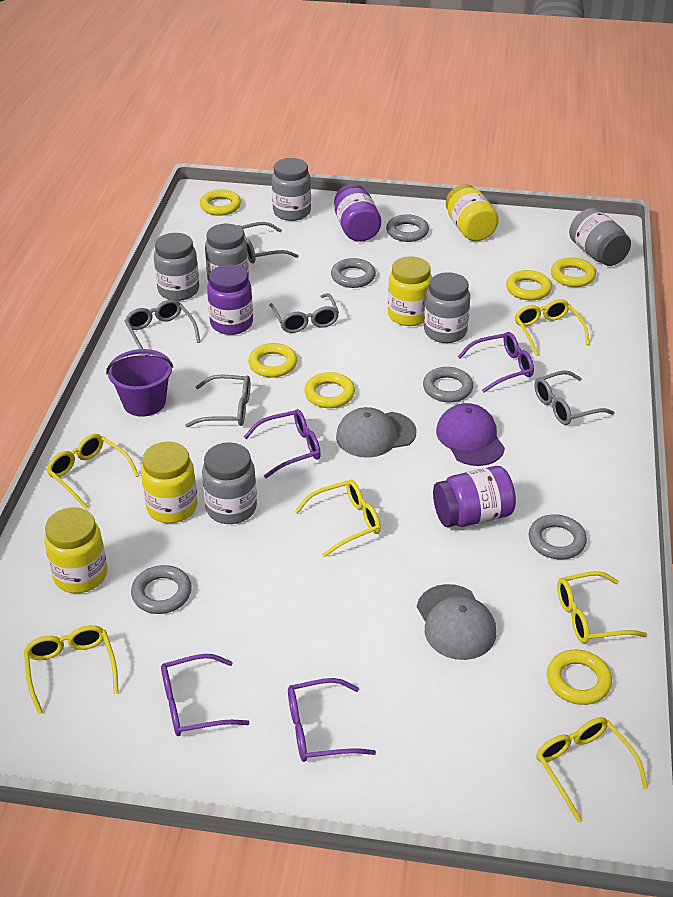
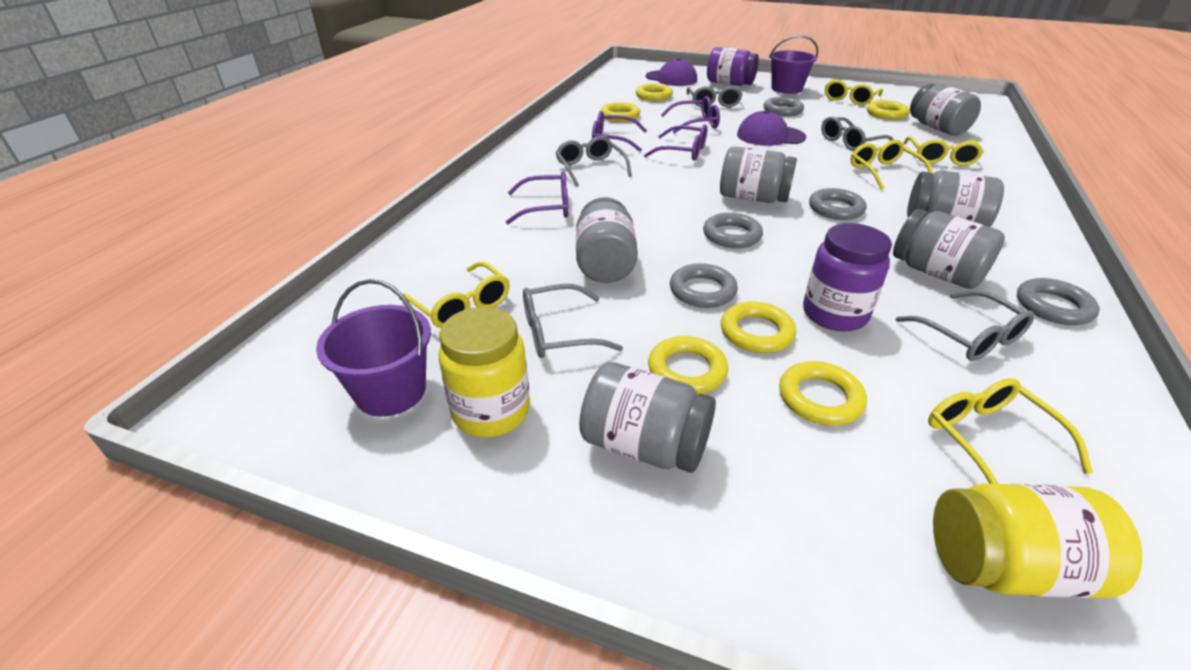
grey cap: [336,407,417,458] [417,584,496,660] = 2 -> none = 0
purple bucket: [106,349,173,417] = 1 -> [316,279,431,417] [769,35,818,94] = 2
purple cap: [436,403,505,466] = 1 -> [646,58,697,86] [737,110,806,146] = 2
purple jar: [207,265,253,335] [334,184,381,242] [433,466,516,527] = 3 -> [707,47,759,86] [803,223,892,331] = 2
yellow glasses: [24,625,119,714] [46,434,139,509] [294,480,381,557] [515,299,590,356] [536,717,648,823] [557,571,647,644] = 6 -> [399,262,509,328] [825,80,883,105] [850,140,933,190] [904,136,984,166] [928,378,1093,484] = 5
yellow jar: [44,507,107,593] [141,442,197,523] [388,256,432,326] [446,184,499,241] = 4 -> [439,307,530,437] [933,483,1142,598] = 2

